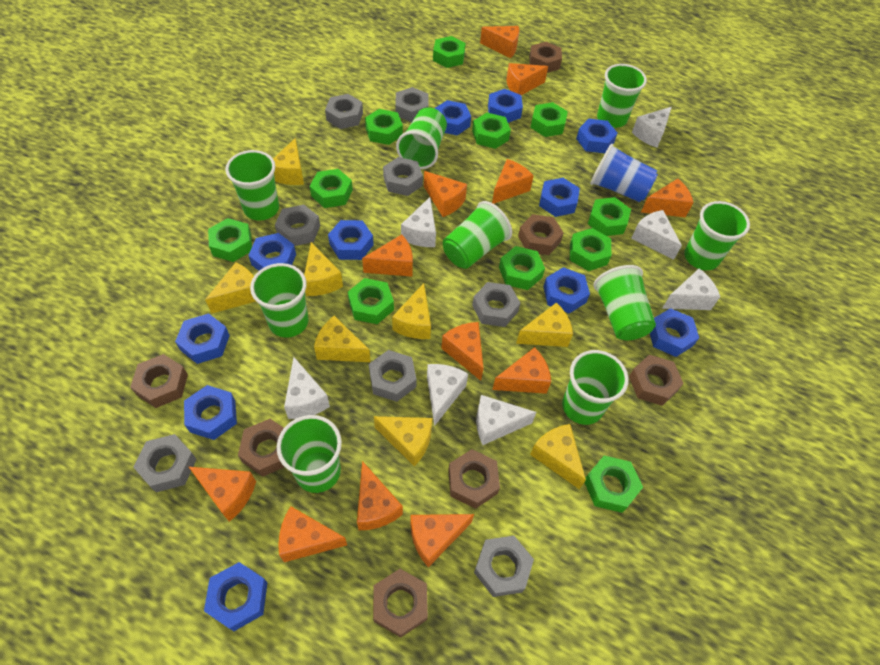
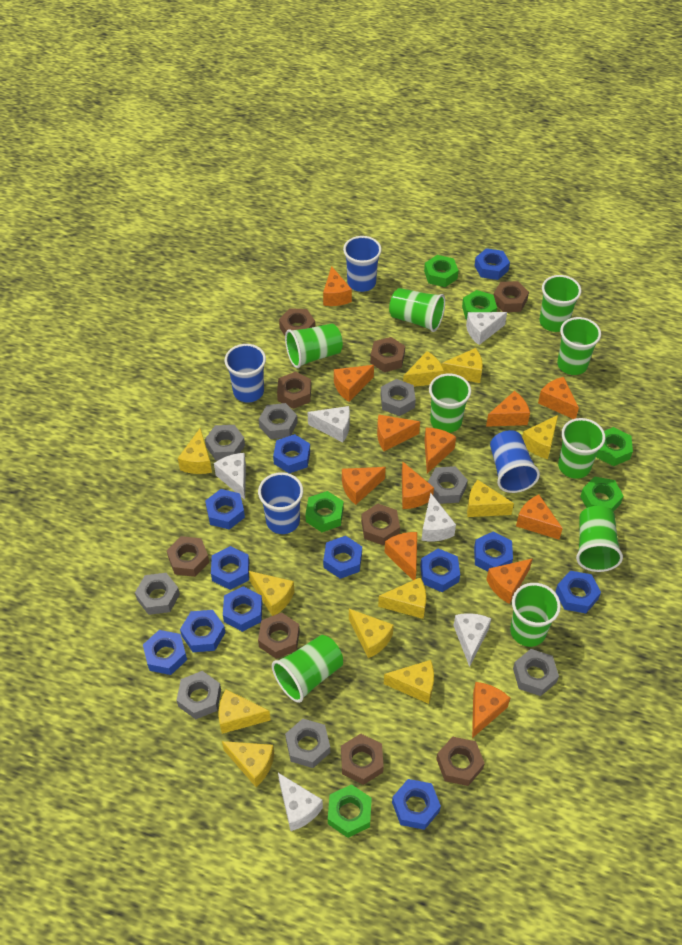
blue cup: [590,144,658,202] = 1 -> [225,344,266,402] [258,472,303,534] [343,236,382,292] [490,430,540,493] = 4
blue nut: [175,314,230,364] [184,385,237,440] [204,562,268,631] [248,233,296,271] [328,220,374,260] [434,100,471,135] [488,89,523,123] [539,178,580,217] [543,267,590,314] [576,119,617,153] [650,308,699,357] = 11 -> [143,630,187,675] [180,610,226,652] [205,489,245,530] [211,546,249,590] [223,586,262,632] [273,434,310,473] [323,536,362,579] [392,779,441,830] [420,548,460,592] [474,248,510,280] [474,531,513,572] [555,571,601,614] = 12
brown nut: [130,354,188,408] [238,419,284,477] [373,569,428,638] [448,449,500,509] [518,214,564,255] [529,42,562,73] [629,355,684,406] = 7 -> [167,536,209,577] [258,613,300,659] [277,372,311,409] [279,308,315,335] [341,734,384,785] [361,504,400,545] [370,337,405,372] [436,736,485,786] [494,281,529,312] = 9
green nut: [208,218,252,262] [310,169,353,208] [348,278,394,324] [365,109,403,145] [433,36,466,68] [472,113,511,149] [499,246,545,290] [530,102,568,137] [570,228,611,271] [584,456,643,513] [588,197,631,236] = 11 -> [305,491,344,532] [328,784,372,838] [424,255,459,287] [462,290,497,319] [580,477,624,512] [596,427,633,466] = 6
white cheese: [284,357,330,419] [401,197,436,247] [427,364,468,426] [476,395,536,445] [631,210,682,260] [632,107,672,148] [662,268,720,310] = 7 -> [214,453,246,500] [278,773,323,831] [308,406,350,442] [421,492,456,541] [453,613,491,667] [466,312,507,345] = 6
yellow cheese: [205,262,256,314] [273,138,304,185] [304,242,343,296] [314,316,371,362] [374,416,433,466] [392,283,431,339] [516,303,573,347] [530,424,586,489] = 8 -> [178,428,212,474] [219,689,271,734] [222,741,274,787] [249,571,294,616] [349,609,394,658] [378,577,426,619] [384,660,434,704] [403,351,444,387] [441,348,483,383] [467,480,514,517] [522,415,558,459] = 11

